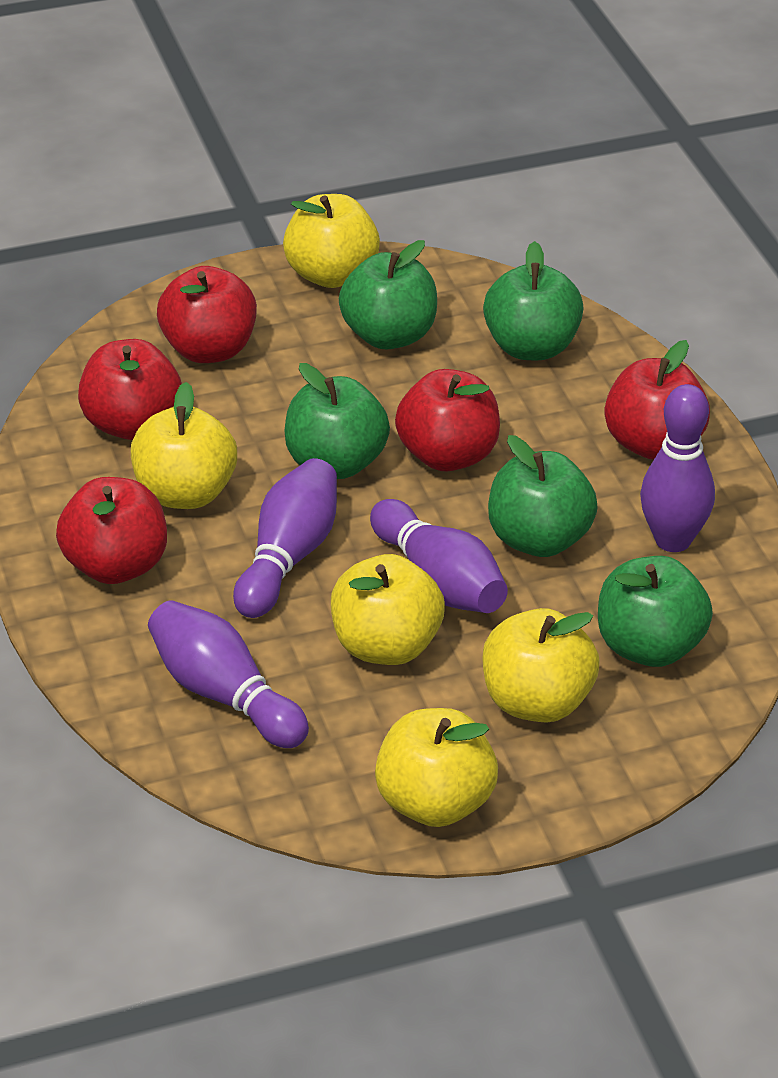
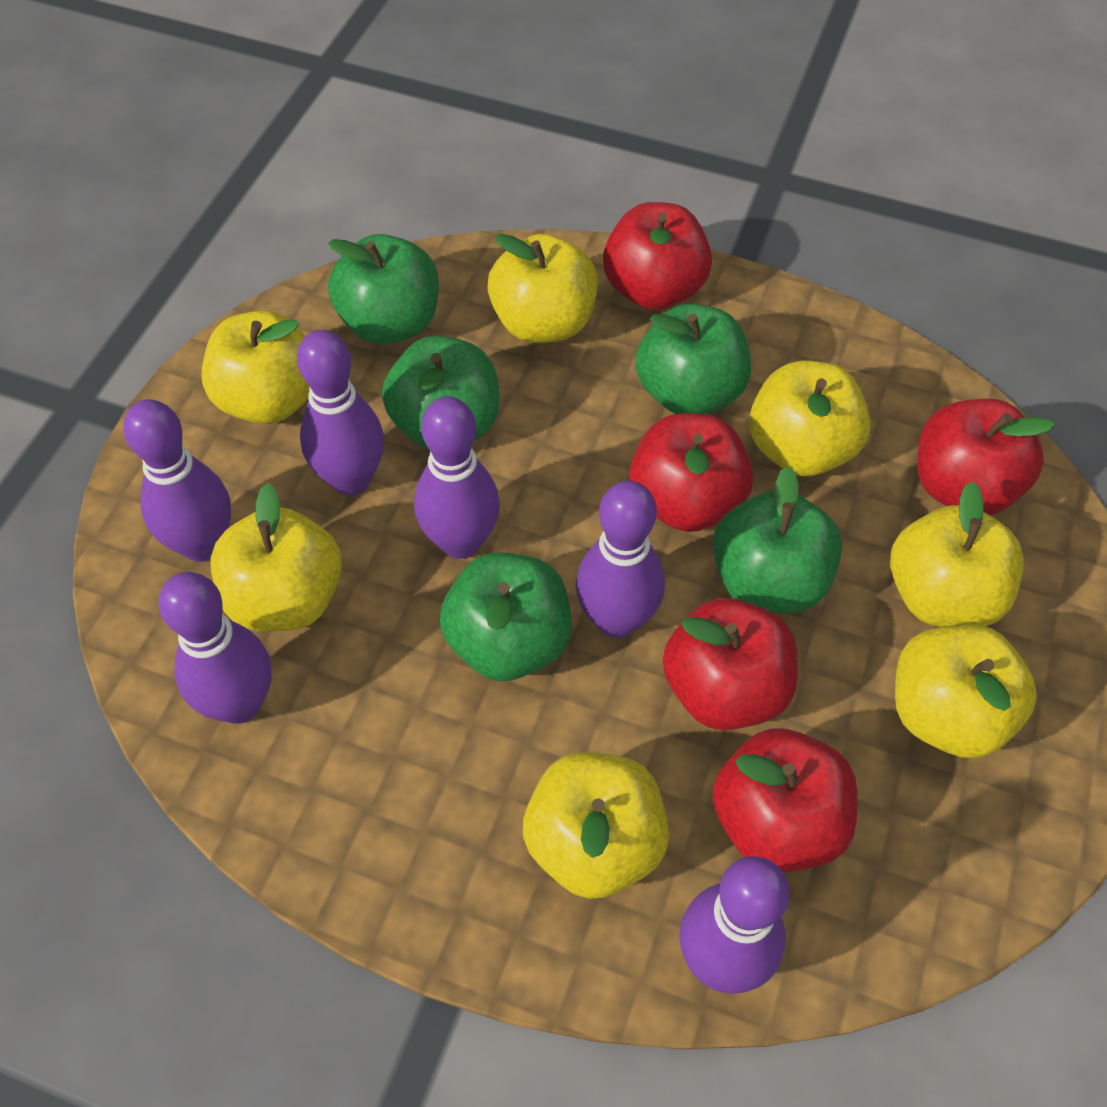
purple bowling pin: [148,600,309,748] [233,458,337,618] [370,499,508,613] [640,384,715,552] = 4 -> [123,399,231,562] [159,572,271,724] [297,330,384,495] [414,396,500,559] [576,481,665,638] [679,856,790,994] = 6
yellow apple: [131,382,237,509] [283,194,380,288] [331,554,445,665] [375,708,498,827] [482,608,600,723] = 5 -> [202,310,310,424] [210,483,342,631] [488,234,598,343] [523,752,669,899] [749,361,871,476] [890,481,1024,627] [895,624,1037,758] = 7

